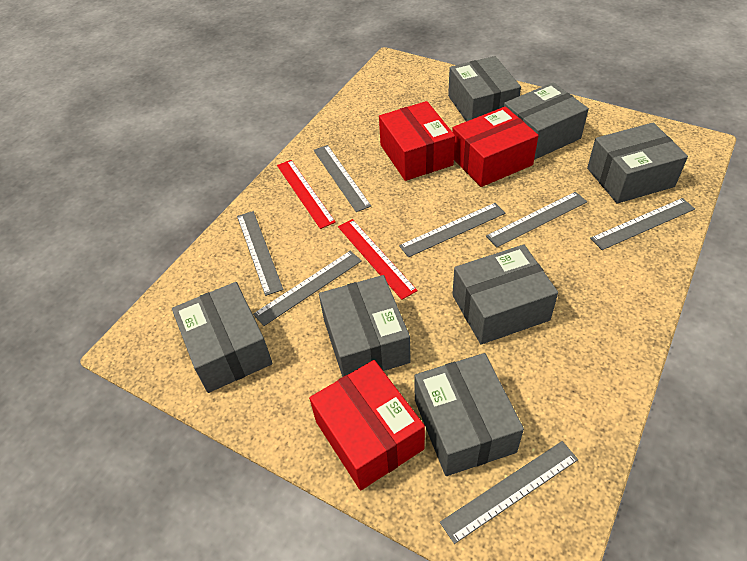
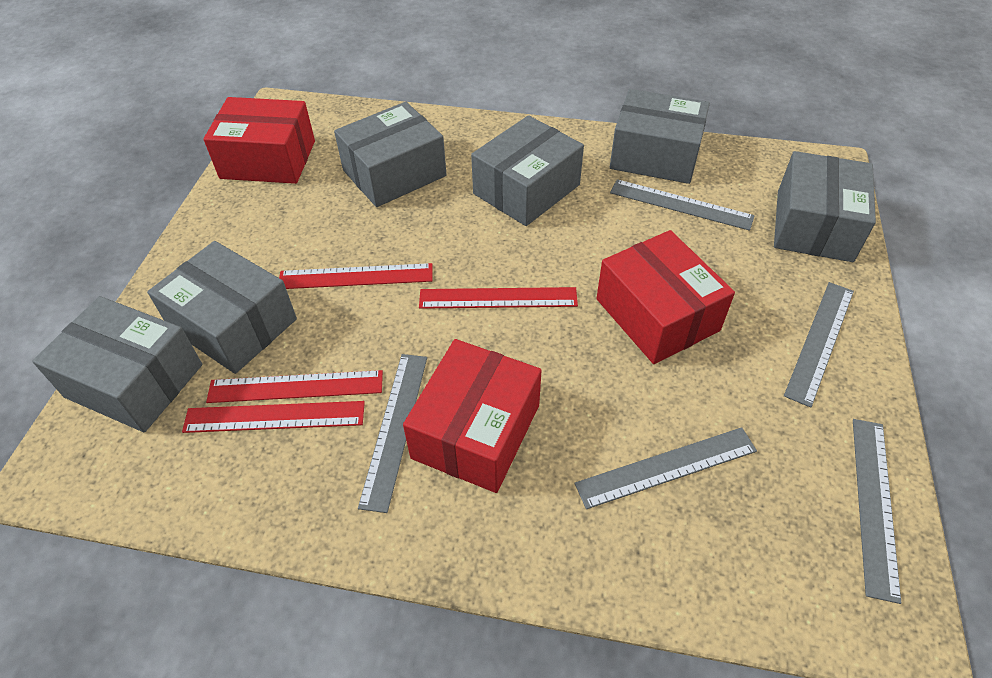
grey box: [172,282,272,393] [319,275,410,377] [414,353,524,476] [448,56,521,122] [452,245,558,345] [504,83,589,160] [587,122,688,204] = 7 -> [32,296,202,432] [147,241,297,374] [334,102,447,207] [471,115,584,226] [610,89,710,184] [774,151,876,262] = 6
grey ruler: [237,211,284,296] [253,251,362,326] [314,145,371,212] [399,203,505,258] [440,441,578,544] [486,192,587,247] [590,198,695,250] = 7 -> [358,354,427,513] [574,427,757,509] [610,179,755,231] [784,282,854,408] [853,419,901,604] = 5
red ruler: [277,160,336,229] [338,219,418,300] = 2 -> [182,401,365,433] [206,370,383,403] [279,263,433,289] [419,287,578,309] = 4

